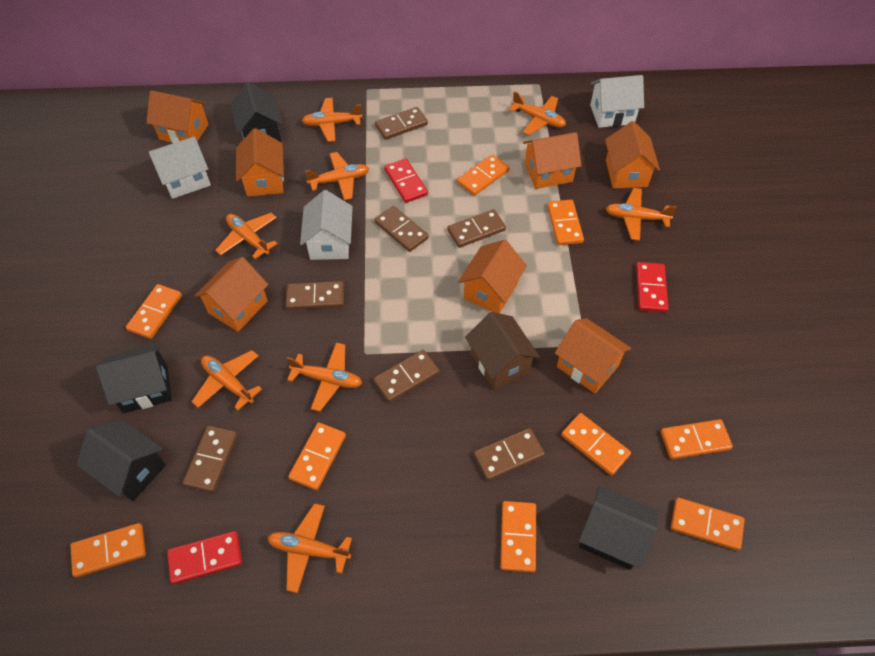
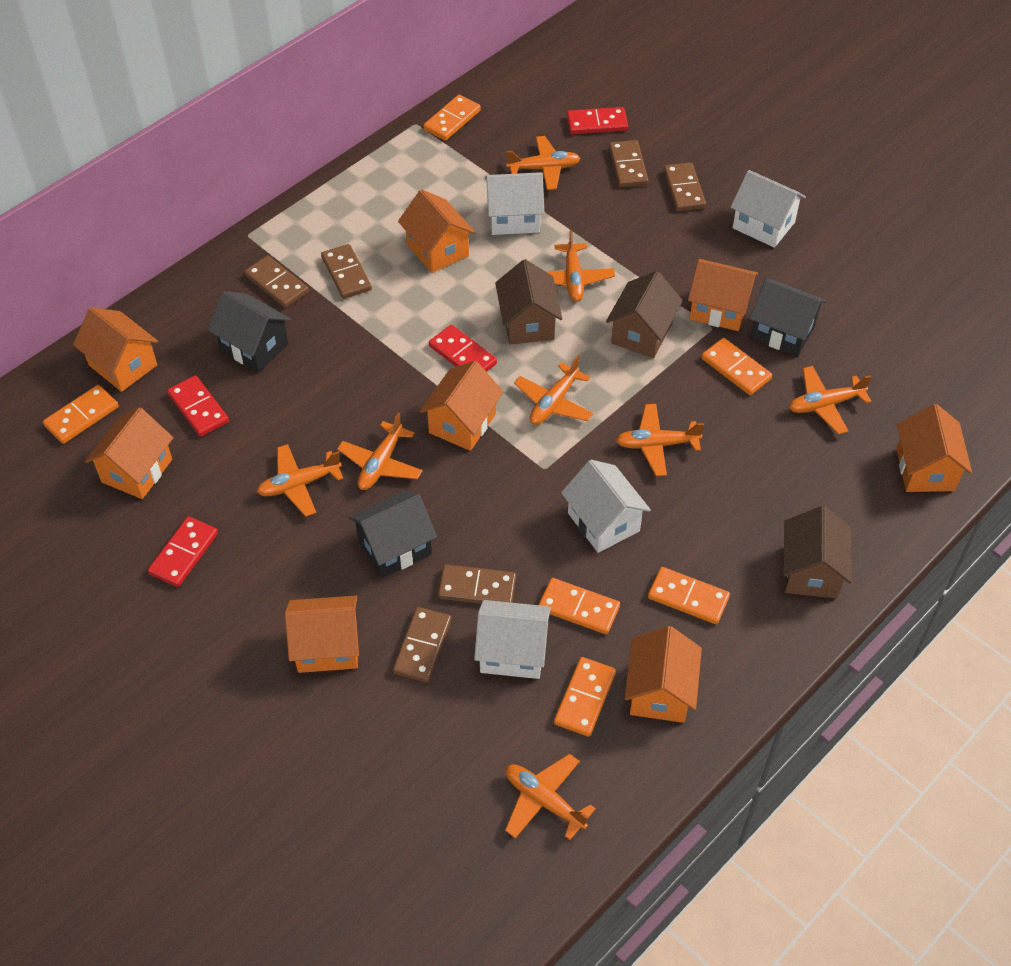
black house: [76,419,166,501] [96,344,172,413] [230,82,282,142] [579,486,658,570] = 4 -> [208,291,291,373] [349,490,437,578] [749,278,827,357] = 3
brown domino: [182,426,237,493] [286,281,344,310] [373,350,440,402] [374,206,429,252] [375,107,428,140] [447,209,506,248] [474,428,545,481] = 7 -> [245,256,309,308] [321,244,372,299] [393,607,452,683] [438,564,516,604] [609,140,648,187] [663,162,706,211] = 6
brown house: [465,312,540,389] = 1 -> [495,259,562,345] [606,271,683,358] [783,506,852,598] = 3
orange domino: [70,523,146,578] [126,284,182,339] [288,422,346,490] [457,154,510,196] [500,501,536,573] [547,200,584,245] [561,413,631,476] [661,419,733,459] [671,498,745,551] = 9 -> [43,385,119,444] [423,95,481,141] [538,578,620,634] [554,657,616,737] [648,567,730,624] [702,338,772,395] = 6
orange house: [147,90,208,143] [194,257,268,332] [236,128,284,197] [458,240,527,313] [523,132,581,189] [555,318,631,393] [605,121,660,189] = 7 -> [73,307,158,392] [85,407,174,499] [285,596,359,673] [398,189,475,273] [420,361,503,451] [624,626,702,723] [688,259,758,331] [897,404,972,492] = 8
red domino: [167,531,242,584] [384,158,428,203] [636,262,668,312] = 3 -> [148,516,218,587] [167,375,229,437] [429,325,497,372] [567,107,628,134] = 4
white house: [149,136,211,199] [300,190,353,260] [590,75,644,128] = 3 -> [474,600,551,679] [485,172,545,235] [561,460,651,553] [731,170,806,248] = 4

